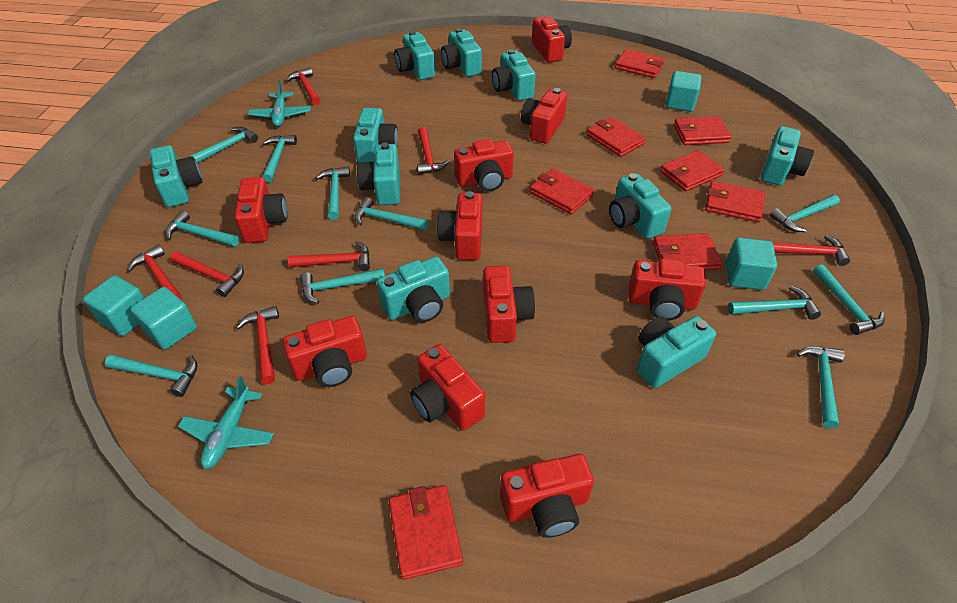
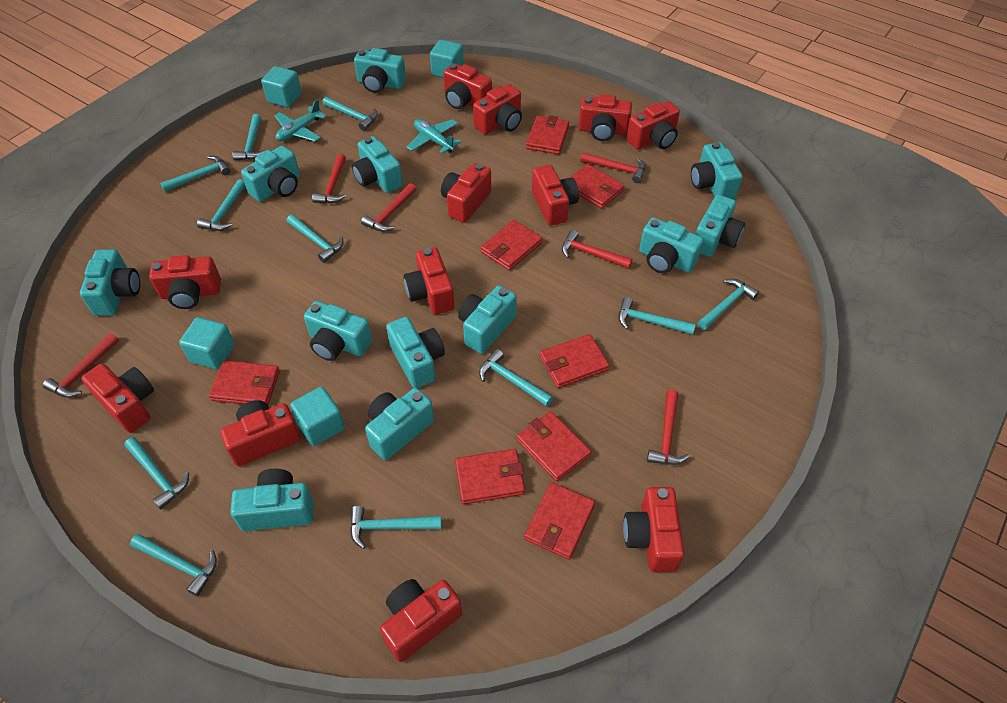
red camera: [235,177,288,243] [283,316,367,387] [410,344,485,430] [437,191,482,260] [454,139,514,192] [483,266,535,343] [500,454,594,538] [521,88,567,144] [532,16,572,63] [628,259,706,321] = 10 -> [81,364,154,433] [149,255,221,309] [220,400,301,466] [380,579,462,662] [404,247,454,314] [441,163,491,223] [443,63,492,109] [473,84,522,135] [532,165,579,226] [578,94,632,141] [623,487,684,572] [627,101,680,149] = 12
red hammer: [127,244,182,300] [170,251,244,297] [236,306,279,384] [286,67,321,105] [288,241,370,271] [417,127,449,175] [772,235,850,266] = 7 -> [43,333,119,398] [312,154,346,203] [361,183,416,232] [562,230,632,269] [580,152,645,183] [647,390,690,465] = 6
turquoise camera: [149,145,202,207] [353,108,398,163] [357,142,400,205] [377,257,450,323] [394,31,435,80] [441,28,482,77] [492,49,536,101] [609,173,671,239] [637,316,716,388] [761,126,814,186] = 10 -> [80,249,140,316] [230,469,314,531] [241,146,300,202] [304,301,372,361] [352,136,403,193] [354,48,406,93] [365,388,434,460] [386,317,445,388] [458,286,517,354] [639,217,704,273] [691,142,743,199] [695,195,745,257] = 12

